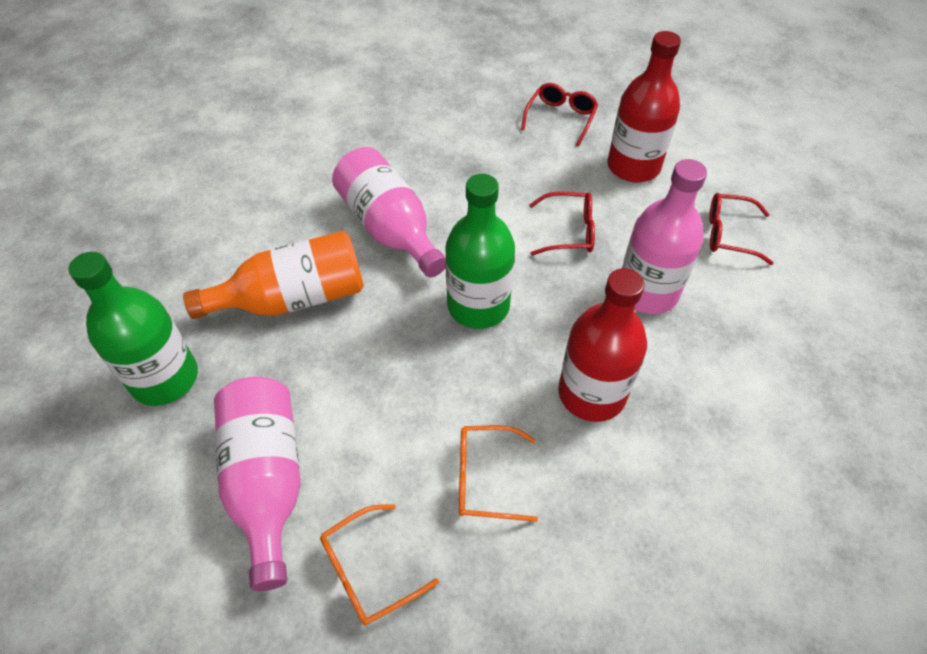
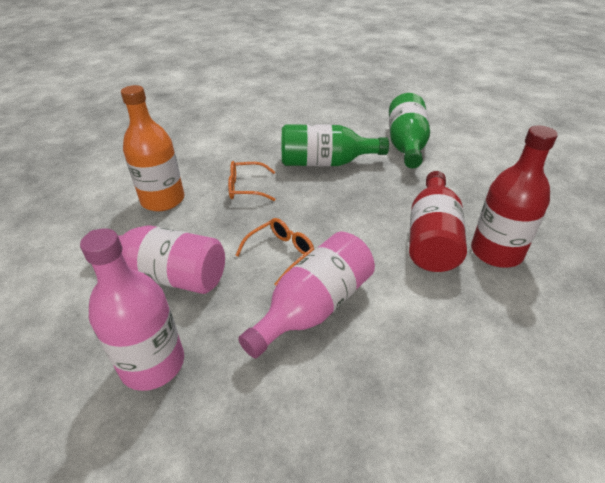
red glasses: [521,83,598,146] [529,191,595,256] [709,193,774,265] = 3 -> none = 0

